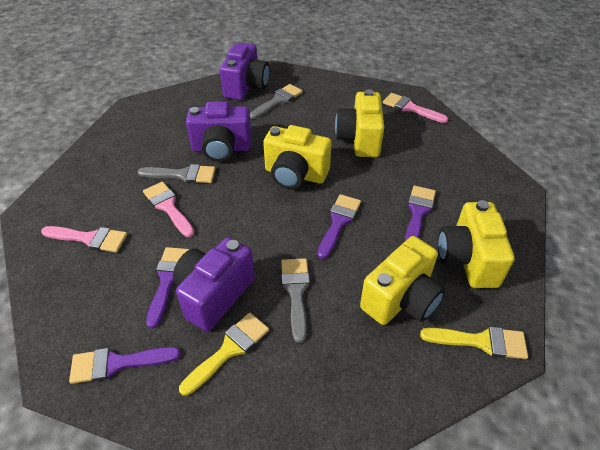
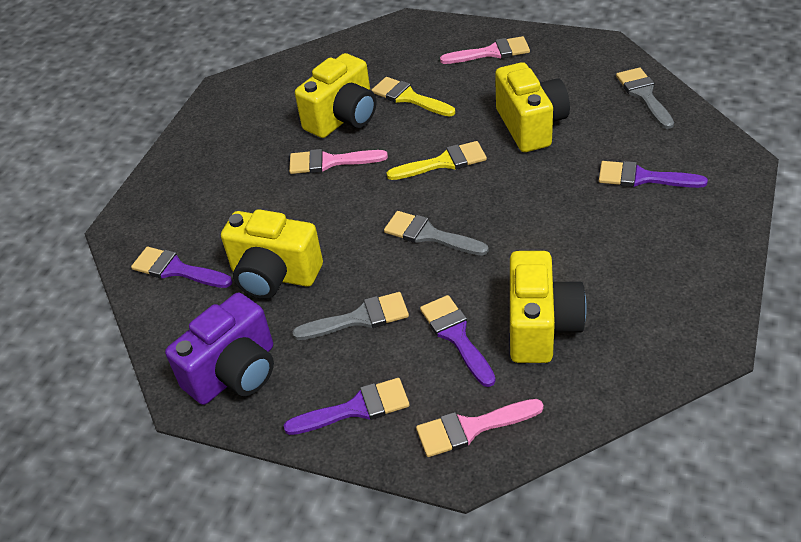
purple camera: [173,237,255,331] [186,101,252,162] [220,42,270,100] = 3 -> [165,293,274,405] = 1

